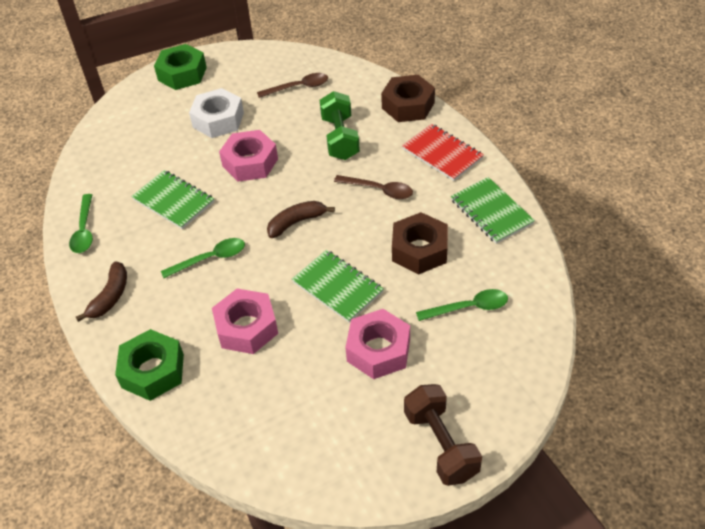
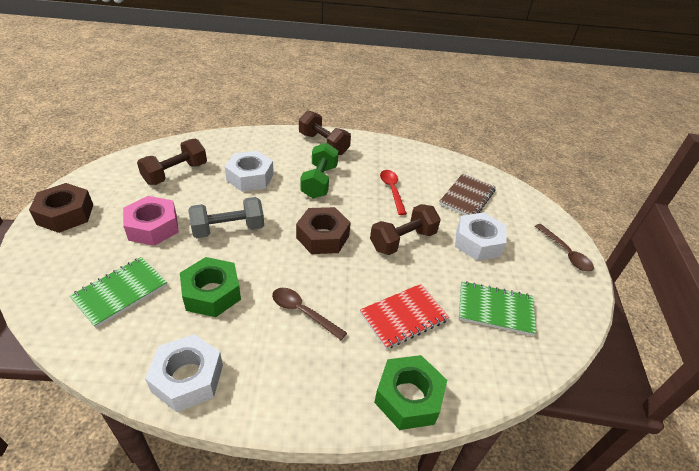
brown banana: [76,261,127,322] [267,201,335,238] = 2 -> none = 0
brown dumbbell: [404,384,482,486] = 1 -> [137,138,207,185] [299,111,351,155] [370,204,441,255] = 3
brown notebook: none = 0 -> [439,173,496,215] = 1
green notebook: [131,170,214,229] [292,250,384,323] [451,177,535,244] = 3 -> [70,257,167,328] [459,281,536,336] = 2
green spoon: [69,194,93,253] [161,238,245,278] [416,289,508,321] = 3 -> none = 0
grey dumbbell: none = 0 -> [189,197,264,238] = 1
pink nut: [212,289,278,354] [219,130,278,182] [345,309,410,379] = 3 -> [123,196,179,246] = 1
red spoon: none = 0 -> [380,170,407,215] = 1
white nut: [189,88,244,138] = 1 -> [145,334,223,412] [225,151,274,192] [455,212,507,261] = 3

